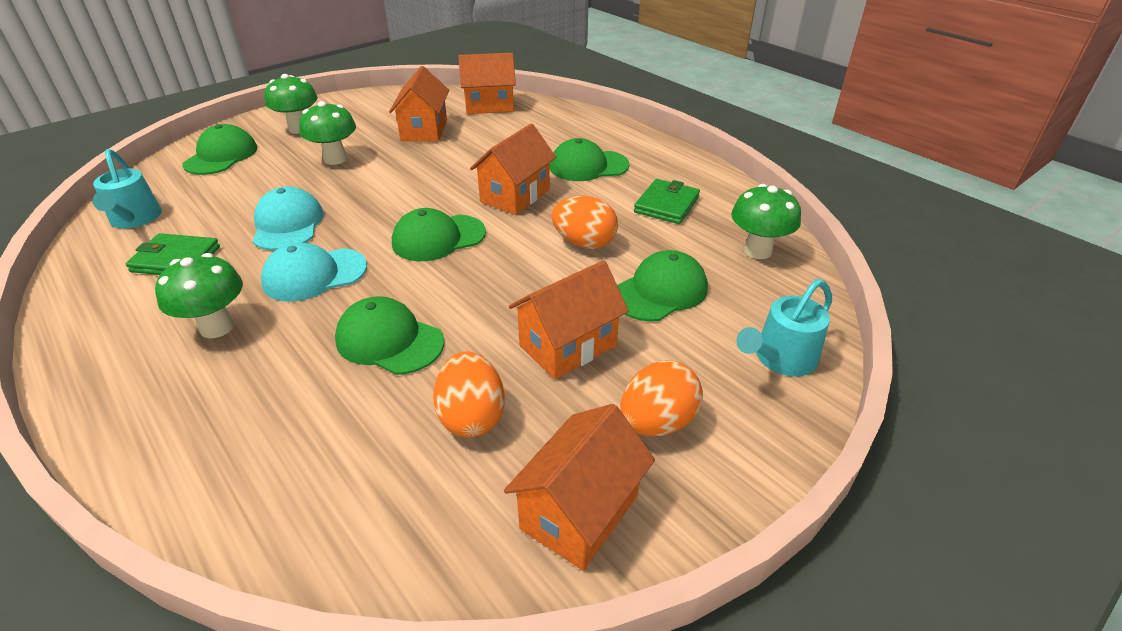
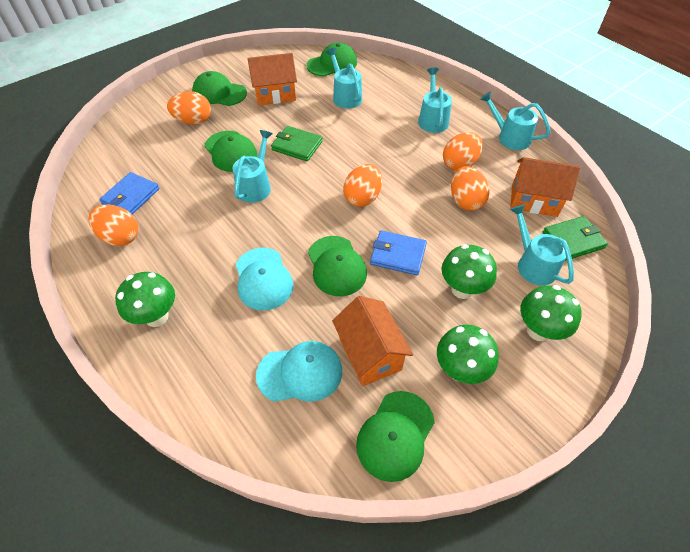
blue wallet: none = 0 -> [99,172,160,214] [370,230,427,275] = 2
orange egg: [433,351,505,438] [552,196,618,249] [620,360,703,436] = 3 -> [89,205,138,246] [167,91,211,125] [343,164,382,207] [443,132,483,171] [451,166,490,211] = 5
orange house: [389,66,449,142] [458,53,516,114] [470,124,556,215] [504,404,655,571] [509,260,629,379] = 5 -> [248,53,297,106] [332,296,413,386] [510,157,580,217] = 3
turquoise watering can: [92,149,162,229] [736,279,832,377] = 2 -> [233,130,273,203] [326,48,362,109] [418,67,452,133] [480,91,551,150] [510,204,574,286] = 5

